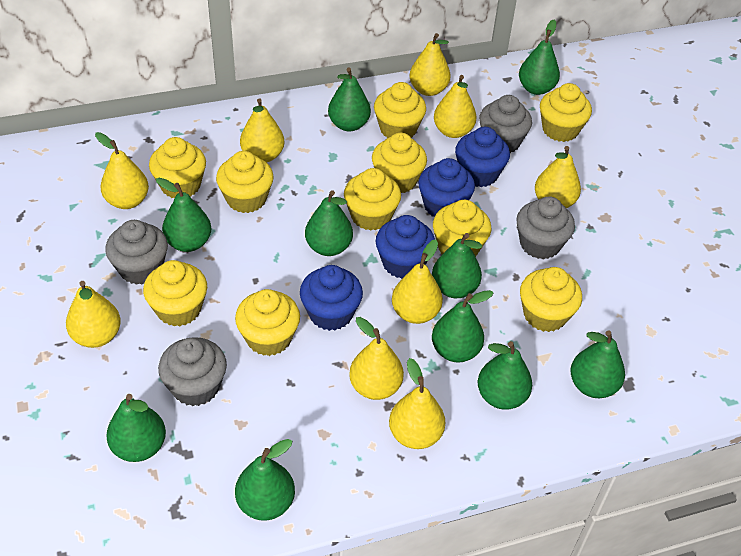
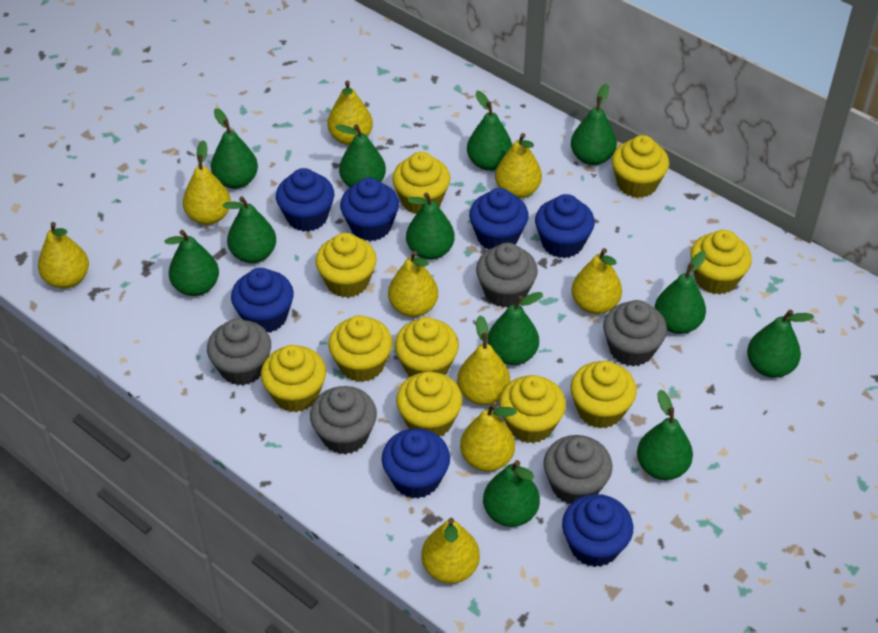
blue cupcake: [300,265,363,331] [376,215,435,279] [418,158,475,217] [455,127,510,187] = 4 -> [231,268,294,333] [276,168,334,232] [340,178,399,241] [382,428,450,499] [469,188,529,250] [535,194,595,258] [562,494,633,567] = 7
green pear: [106,394,166,462] [156,178,211,252] [235,439,295,520] [305,190,353,256] [328,67,371,131] [432,233,482,298] [432,290,494,363] [478,341,532,410] [519,20,560,95] [570,330,625,398] = 10 -> [165,230,219,296] [211,108,258,189] [222,197,276,263] [335,124,386,187] [406,193,455,260] [467,91,512,171] [483,460,540,527] [487,292,543,365] [571,84,617,165] [637,390,693,480] [654,251,706,334] [747,310,814,378] = 12
grey cupcake: [105,220,168,285] [158,337,227,406] [479,95,532,153] [516,197,575,259] = 4 -> [207,319,271,385] [310,386,377,454] [476,243,538,308] [544,435,612,504] [603,300,667,367] = 5

